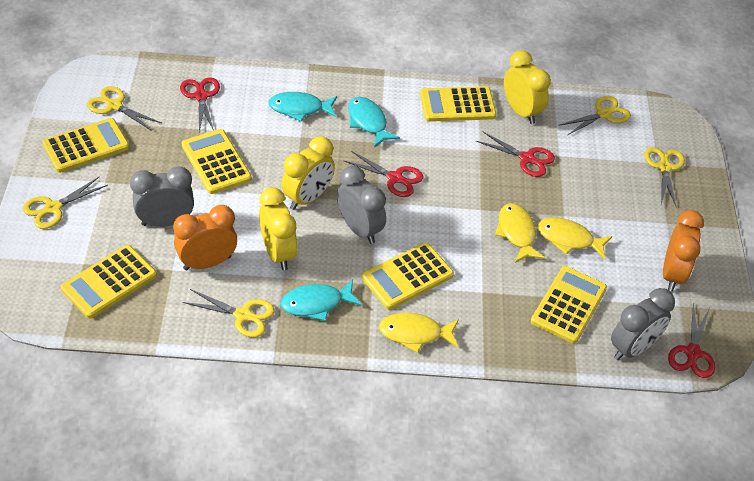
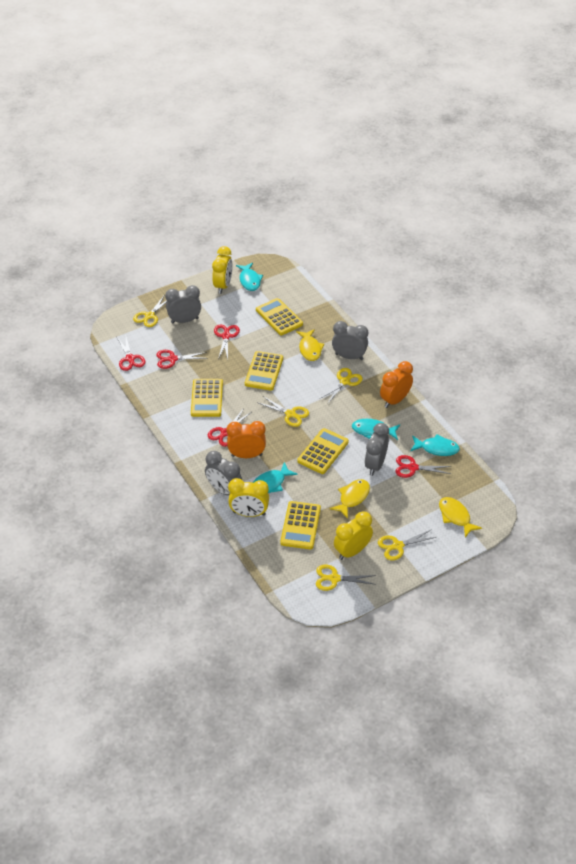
grey clock: [130,166,194,227] [337,166,386,244] [611,288,675,360] = 3 -> [165,285,201,323] [205,451,242,495] [332,321,368,360] [364,423,389,476] = 4
red scissors: [180,77,220,131] [343,151,423,197] [476,131,555,177] [668,304,715,378] = 4 -> [117,337,146,371] [156,350,208,369] [208,408,251,447] [214,325,240,359] [396,455,451,478] = 5
turquoise fish: [268,92,337,122] [281,280,362,321] [348,97,400,148] = 3 -> [236,263,263,291] [253,462,298,493] [352,419,400,440] [410,434,460,456] = 4
yellow calculator: [42,118,130,173] [61,245,157,319] [182,129,252,194] [362,242,454,309] [420,86,496,122] [531,266,607,344] = 6 -> [191,379,223,417] [245,351,283,390] [256,298,303,335] [280,501,321,550] [297,428,349,474] = 5

